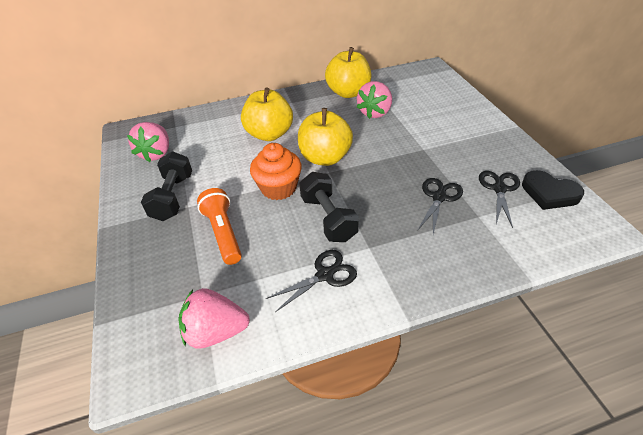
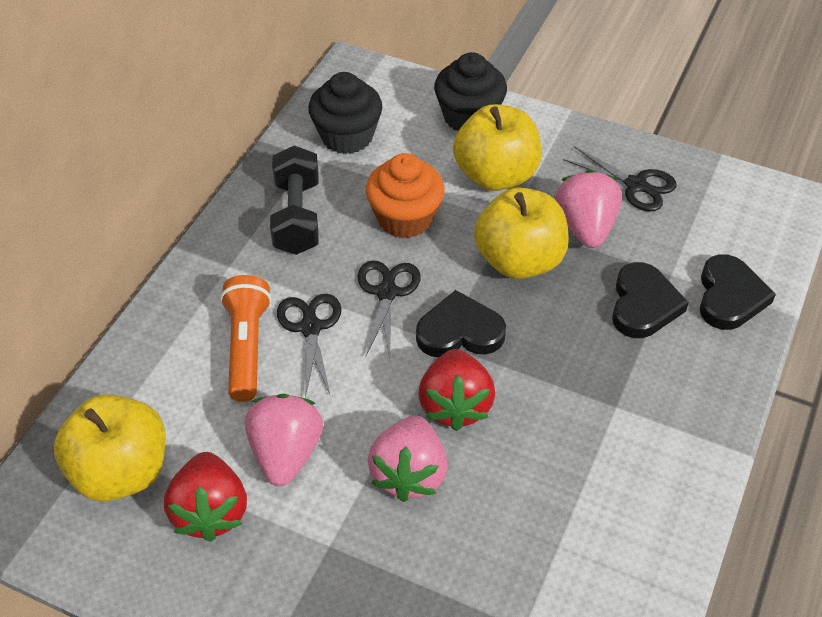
black cupcake: none = 0 -> [308,72,382,154] [434,52,507,131] = 2
black dumbbell: [141,151,192,221] [299,172,359,242] = 2 -> [270,145,319,255] = 1
black heart: [522,170,584,210] = 1 -> [416,290,506,357] [612,262,689,338] [699,254,776,330] = 3
red strawberry: none = 0 -> [164,452,247,542] [419,349,495,431] = 2

